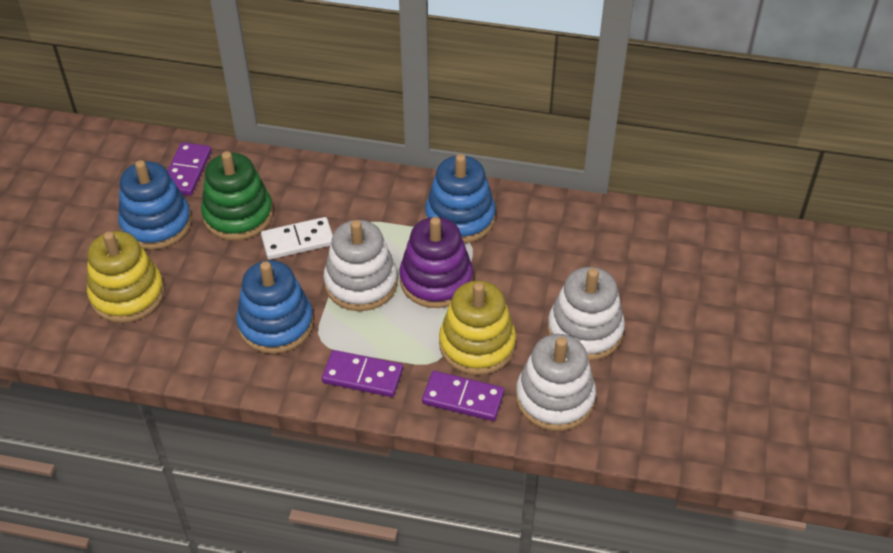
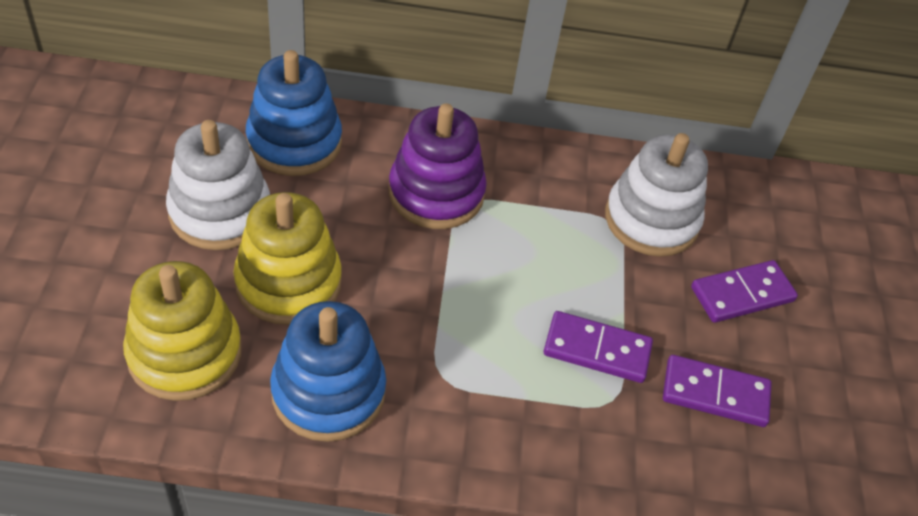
blue stacking toy: [118,160,192,250] [236,260,314,354] [425,154,496,243] = 3 -> [246,50,342,176] [270,301,386,442] = 2
green stacking toy: [201,151,273,240] = 1 -> none = 0
white domino: [261,217,333,260] = 1 -> none = 0
white stacking toy: [323,220,398,311] [516,334,596,431] [548,267,625,361] = 3 -> [166,120,270,250] [605,133,708,257] = 2

